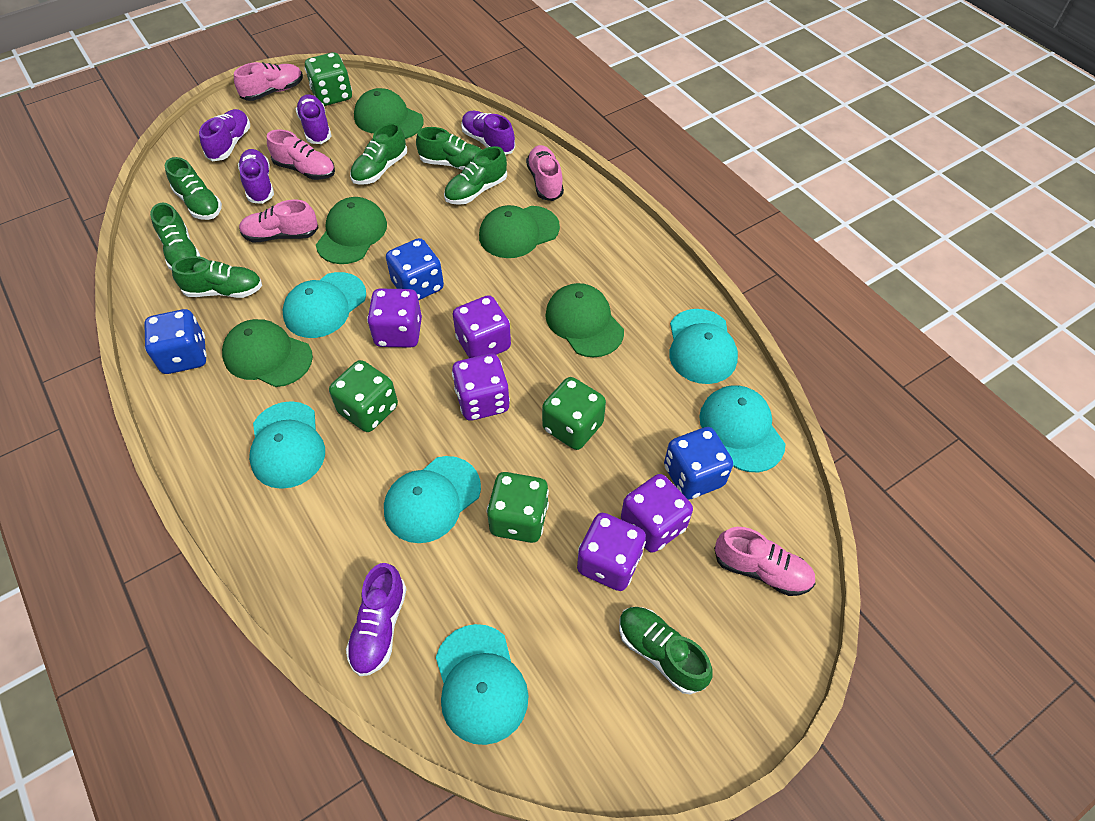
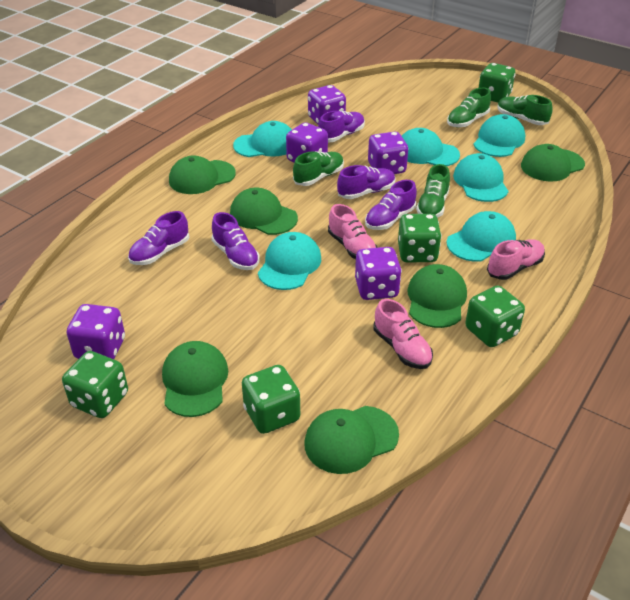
blue dice: [144,309,207,374] [386,238,444,300] [664,427,733,500] = 3 -> none = 0
green cap: [222,319,313,387] [316,197,387,264] [354,88,424,139] [479,205,560,258] [545,283,624,358] = 5 -> [162,341,228,417] [169,156,236,194] [230,187,298,235] [304,406,399,474] [407,264,467,328] [521,144,585,182] = 6
green dice: [304,52,352,106] [329,360,398,432] [487,472,549,543] [542,377,606,450] = 4 -> [62,351,128,418] [242,365,300,434] [398,214,442,262] [465,286,525,347] [479,63,515,103] = 5
green shoe: [150,203,201,270] [165,157,222,220] [172,256,262,298] [350,123,407,185] [416,127,482,170] [444,146,507,205] [619,607,712,695] = 7 -> [293,151,344,186] [416,164,450,218] [447,88,491,128] [497,95,553,125] = 4
pink shoe: [234,62,303,101] [239,200,319,242] [267,129,335,180] [526,145,564,201] [714,527,815,596] = 5 -> [328,204,377,259] [374,299,433,369] [487,239,545,280] = 3

